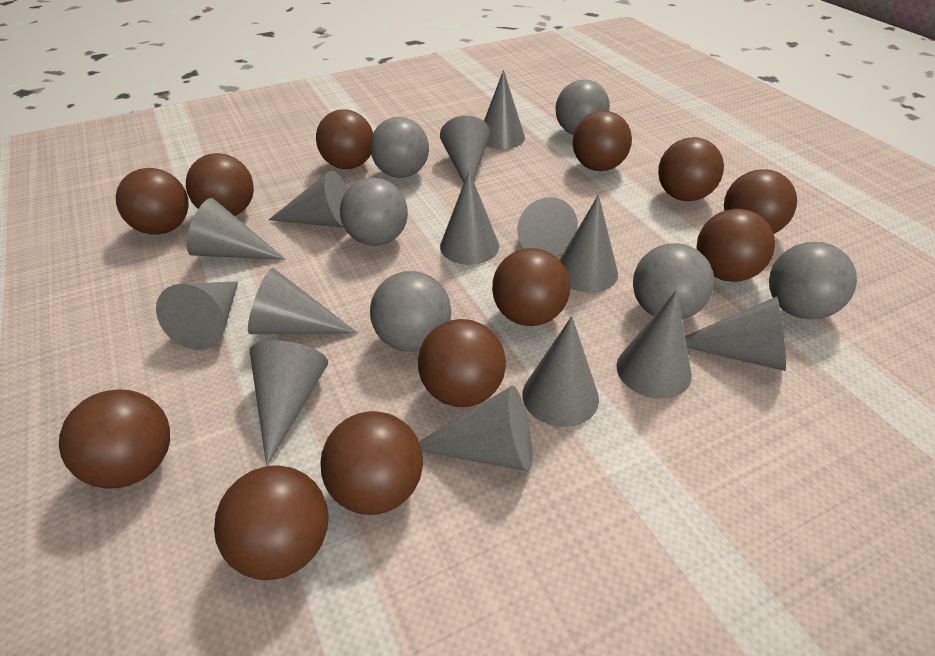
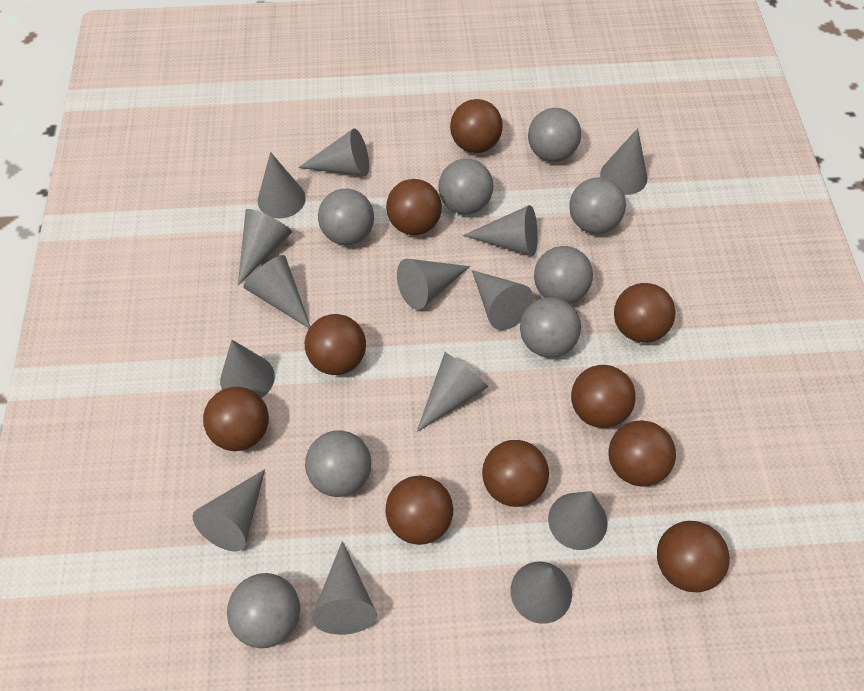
brown ball: [59,389,170,489] [116,168,189,235] [186,153,254,216] [214,465,329,580] [316,109,373,169] [321,411,423,515] [418,319,506,407] [492,248,570,326] [573,111,632,171] [658,137,724,201] [696,209,775,282] [724,169,797,234] = 12 -> [203,387,269,451] [305,314,366,375] [385,475,453,545] [386,179,442,235] [450,99,503,153] [482,440,549,507] [571,365,636,428] [609,420,676,486] [614,283,676,343] [657,521,730,593] = 10
grey ball: [340,178,408,246] [370,117,429,178] [370,271,451,352] [556,79,610,135] [633,243,714,319] [769,242,857,319] = 6 -> [227,573,300,648] [305,430,371,497] [318,189,374,245] [438,159,493,214] [520,297,581,358] [528,108,581,162] [534,246,593,304] [569,177,626,234] = 8

